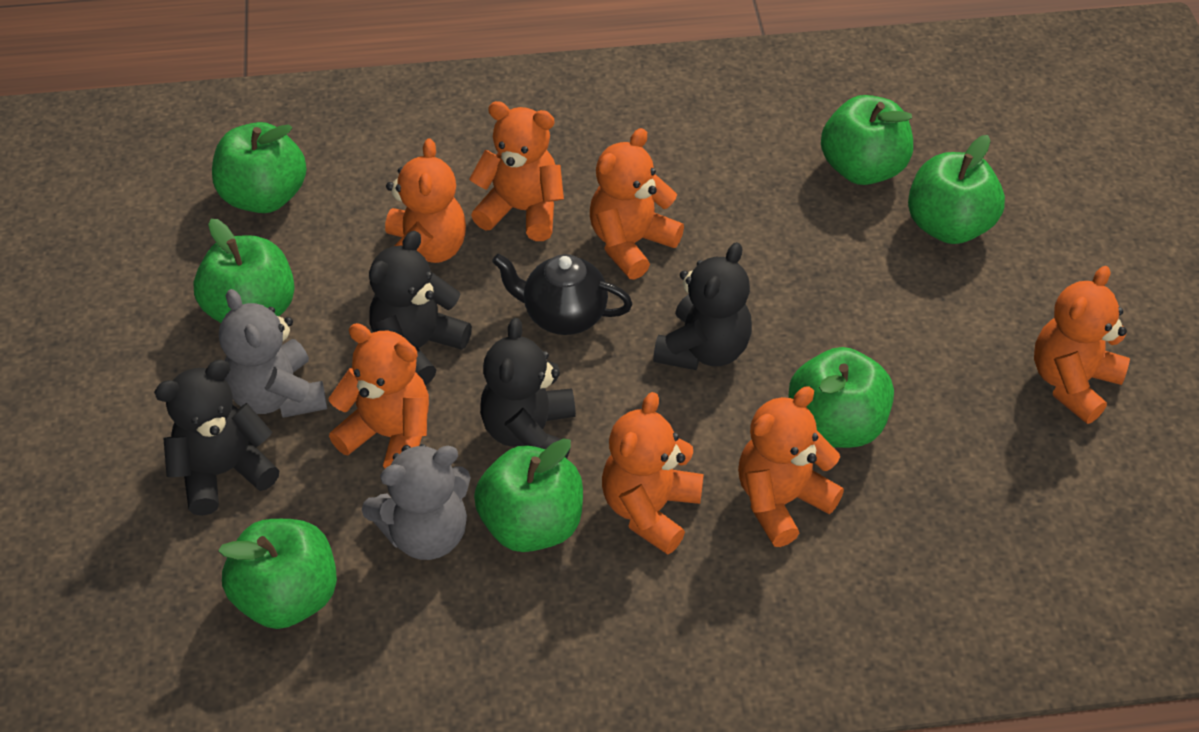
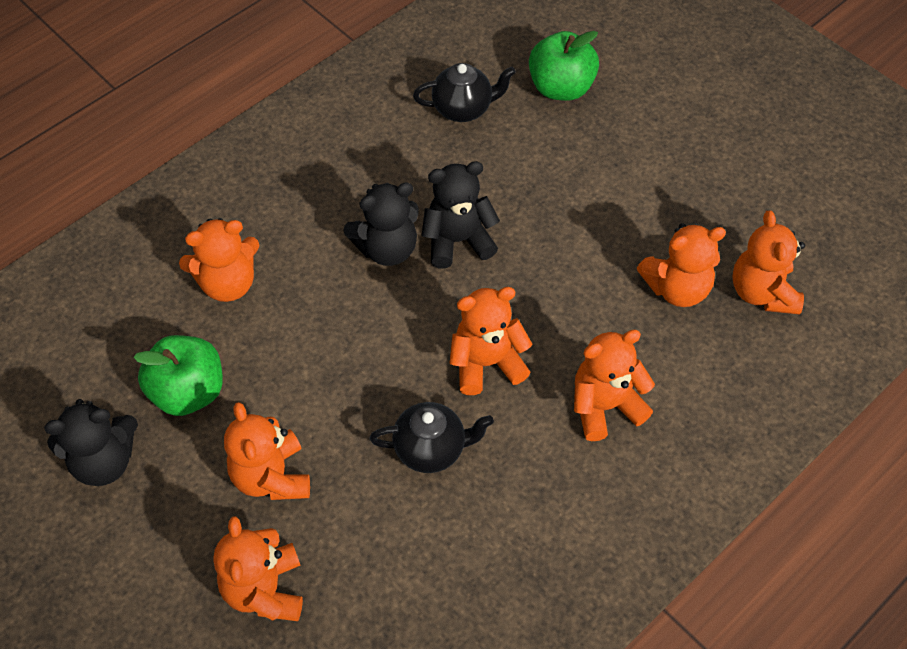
black teapot: [492,254,633,335] = 1 -> [370,402,494,473] [413,63,516,122] = 2
black teddy bear: [154,360,280,516] [369,231,472,385] [480,318,576,458] [653,242,752,370] = 4 -> [44,399,138,486] [343,182,419,266] [422,161,500,269] = 3
green apple: [193,219,295,323] [212,122,307,213] [218,519,337,629] [474,438,583,552] [789,347,894,448] [821,95,913,185] [908,135,1005,244] = 7 -> [134,335,223,416] [529,31,599,101] = 2
grey teddy bear: [219,289,327,418] [362,444,471,560] = 2 -> none = 0

